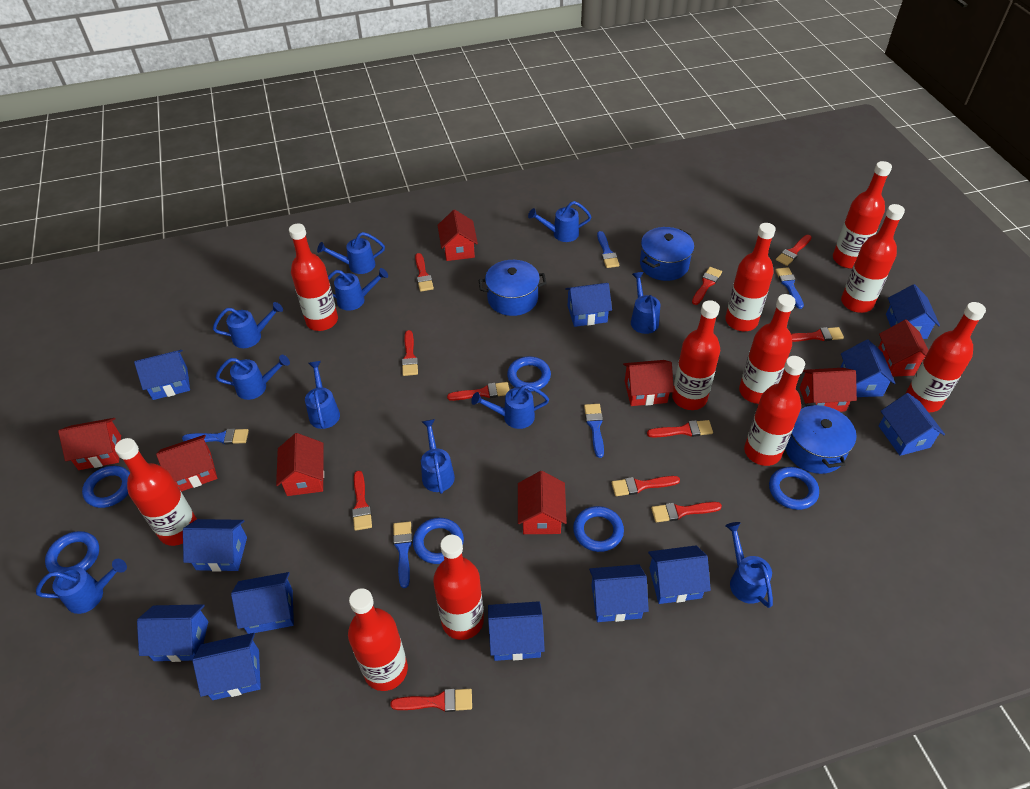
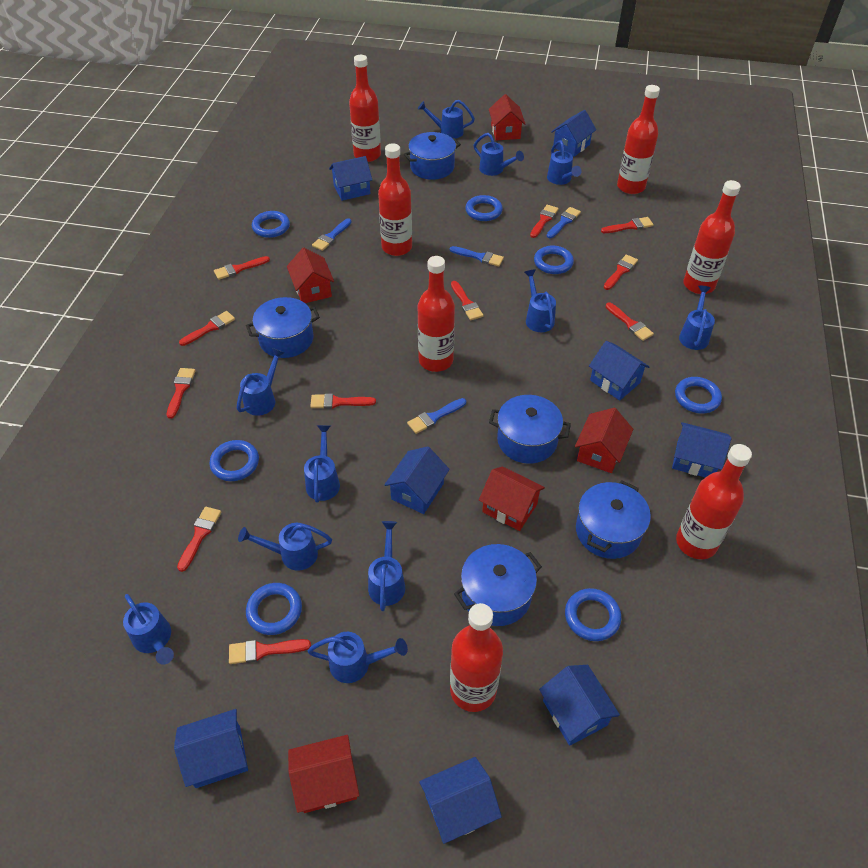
blue brush: [182,428,249,444] [393,521,412,588] [584,404,604,458] [597,231,620,268] [775,267,804,309] = 5 -> [312,218,352,251] [407,398,466,434] [450,246,504,266] [547,207,581,238] = 4
blue house: [134,350,190,400] [137,604,208,662] [183,519,247,572] [193,633,261,700] [231,572,294,634] [488,601,545,661] [565,283,612,327] [589,564,649,622] [648,545,711,604] [840,340,896,397] [879,393,945,456] [886,284,940,339] = 12 -> [174,709,248,788] [329,156,372,201] [384,446,450,514] [419,757,502,844] [539,665,620,746] [551,110,596,157] [589,341,650,400] [672,422,731,478] = 8
blue pot: [479,260,547,316] [640,227,694,281] [785,402,857,474] = 3 -> [246,297,320,358] [404,132,461,180] [454,544,542,626] [489,395,571,464] [576,480,651,559] = 5
blue ring: [45,531,99,573] [82,466,130,508] [413,518,464,564] [507,356,551,392] [573,506,624,552] [769,467,819,510] = 6 -> [209,440,259,481] [246,583,302,635] [252,211,290,238] [465,195,503,221] [534,245,574,274] [565,588,621,641] [675,377,722,414] = 7
red bottle: [115,438,197,546] [289,223,338,331] [348,588,408,691] [433,535,484,640] [672,300,720,410] [725,223,776,331] [739,294,796,404] [744,356,805,466] [833,161,892,269] [841,204,905,313] [906,302,986,412] = 11 -> [349,55,381,162] [378,143,412,256] [418,256,455,372] [450,603,503,712] [617,85,660,194] [676,444,752,559] [683,180,741,294] = 7
red house: [58,418,121,470] [156,435,217,492] [276,433,324,496] [438,210,478,261] [518,471,567,534] [623,360,674,406] [800,368,857,412] [878,320,929,377] = 8 -> [287,248,334,303] [288,735,359,813] [479,466,545,531] [489,94,525,140] [575,408,633,473] = 5

